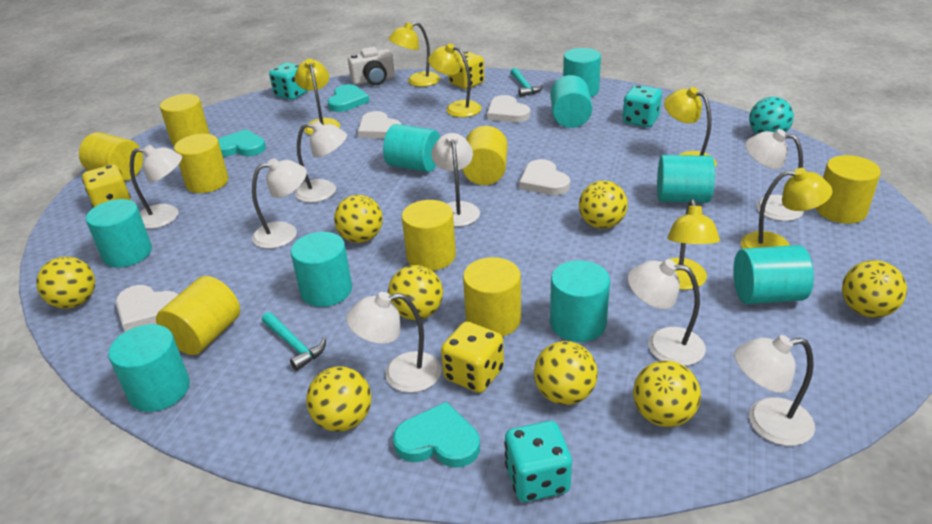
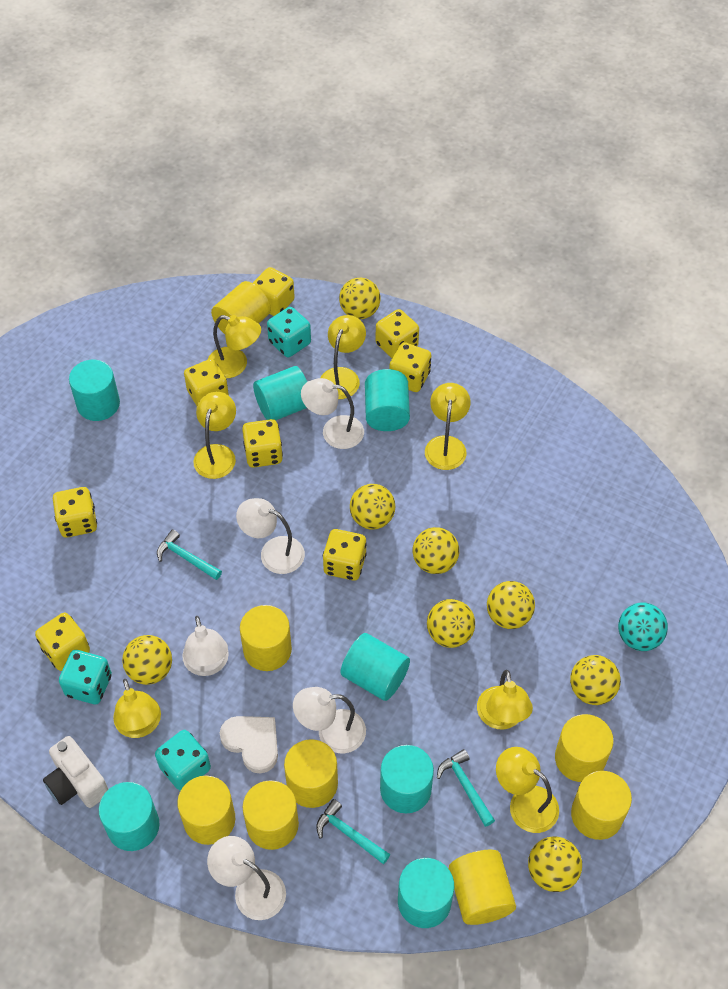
turquoise cylinder: [86,199,152,268] [108,324,190,412] [291,232,352,307] [383,124,440,172] [550,75,592,128] [550,260,610,342] [563,48,601,97] [657,155,715,203] [733,245,814,304] = 9 -> [69,360,120,421] [99,782,159,851] [253,366,307,420] [341,633,410,701] [365,369,410,431] [380,745,434,814] [398,858,454,928] = 7
turquoise hammer: [262,312,326,371] [511,68,544,97] = 2 -> [157,529,222,580] [316,799,390,864] [437,749,495,827] = 3
turquoise heart: [218,129,266,157] [328,84,370,112] [393,402,480,468] = 3 -> none = 0
white heart: [116,285,179,332] [358,111,402,139] [487,95,530,122] [519,159,570,195] = 4 -> [220,716,278,774] = 1
white lamp: [130,145,182,229] [252,158,307,249] [295,121,347,203] [346,292,441,393] [431,133,480,227] [628,259,706,366] [734,335,815,446] [745,129,804,221] = 8 -> [182,616,229,676] [207,836,286,920] [236,498,305,574] [293,687,366,753] [301,378,364,449] = 5
yellow dice: [82,164,131,208] [441,321,504,393] [449,51,485,89] = 3 -> [35,613,90,671] [53,487,97,538] [184,359,229,406] [242,419,283,468] [253,267,295,316] [323,529,367,580] [376,309,419,358] [389,342,431,392] = 8
yellow lamp: [295,58,340,135] [388,22,440,87] [428,43,481,117] [663,199,720,290] [664,87,717,167] [741,168,833,249] = 6 -> [113,679,161,738] [193,392,236,479] [208,315,261,378] [320,315,366,399] [425,383,470,470] [477,670,533,730] [496,747,559,833] = 7

